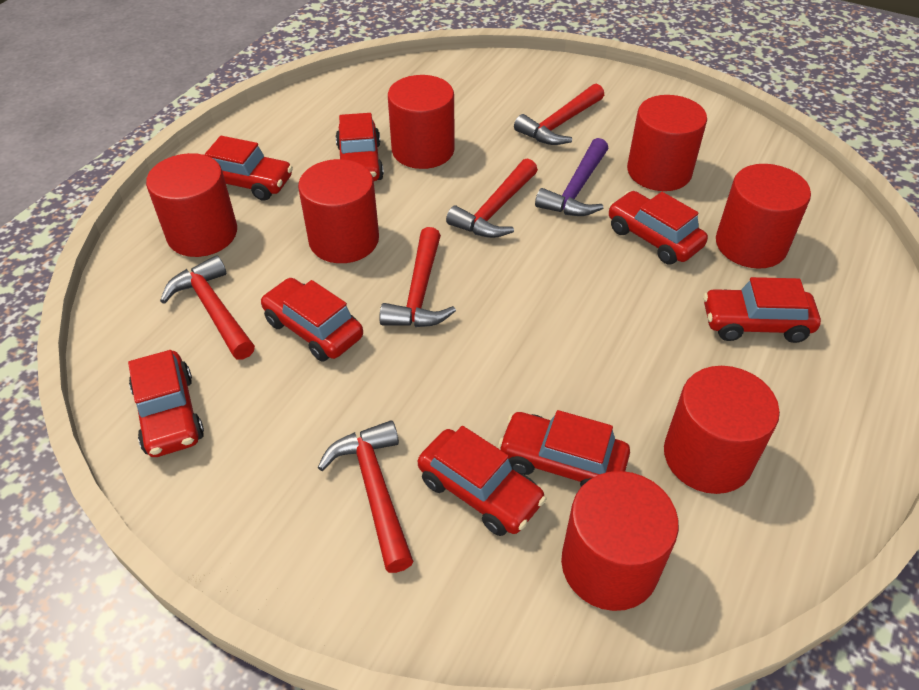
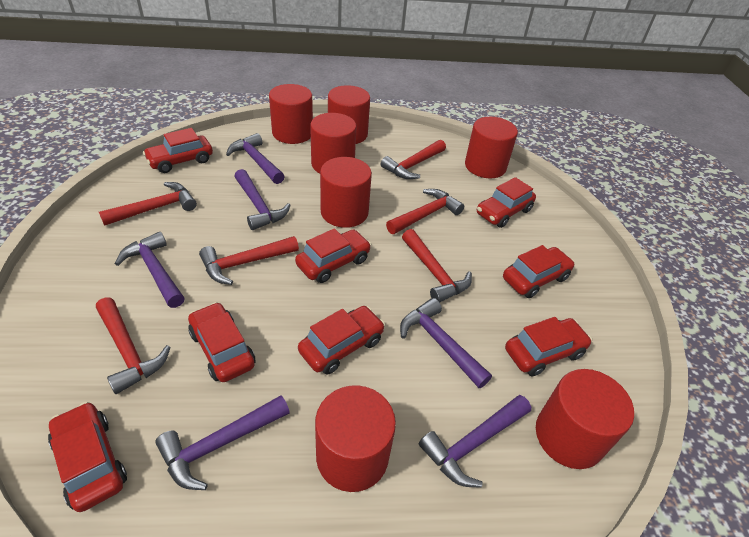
purple hammer: [535,138,608,216] = 1 -> [115,232,184,308] [155,395,290,490] [226,133,285,184] [234,169,291,230] [400,298,492,388] [419,395,531,488] = 6
red hammer: [160,255,255,360] [317,420,413,573] [379,227,456,327] [446,158,538,238] [514,83,604,145] = 5 -> [96,297,171,394] [99,182,197,226] [199,236,299,285] [381,140,446,179] [386,189,464,234] [402,229,472,303] = 6

